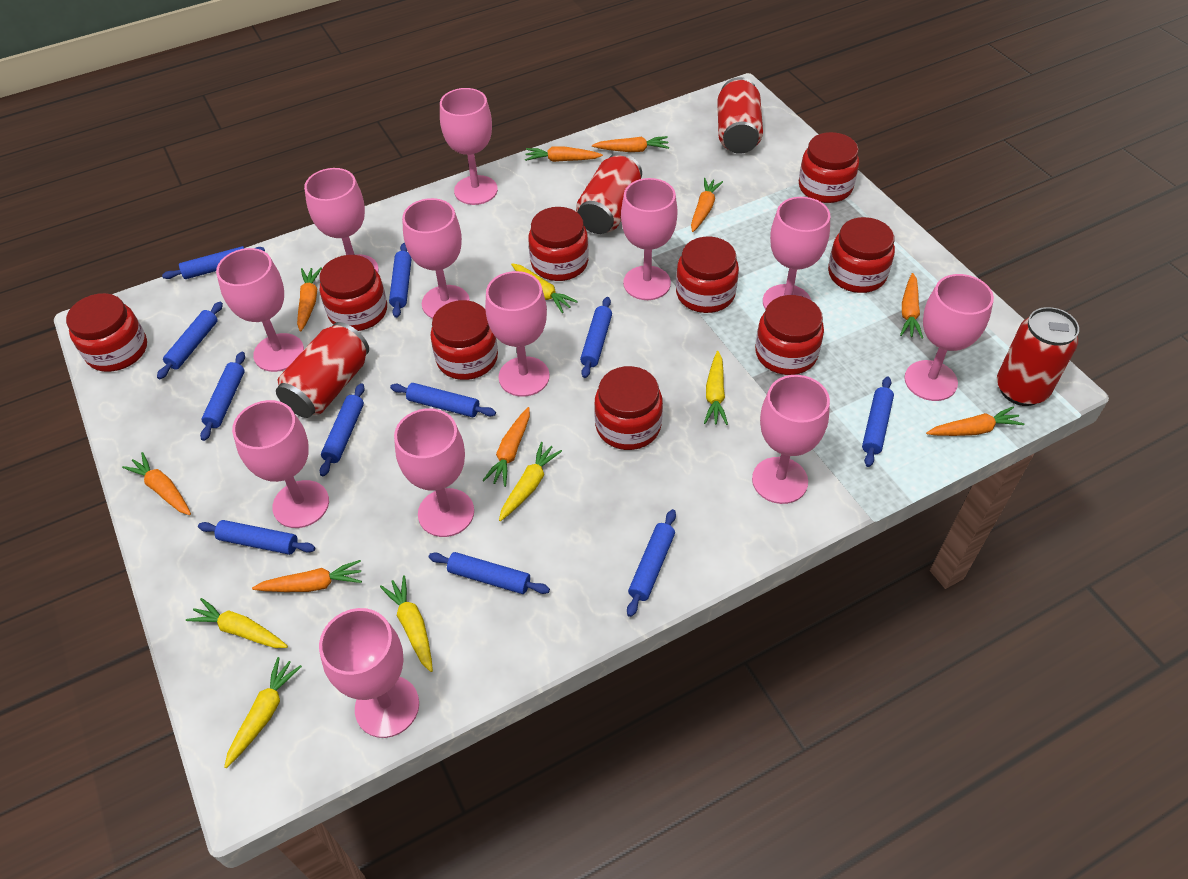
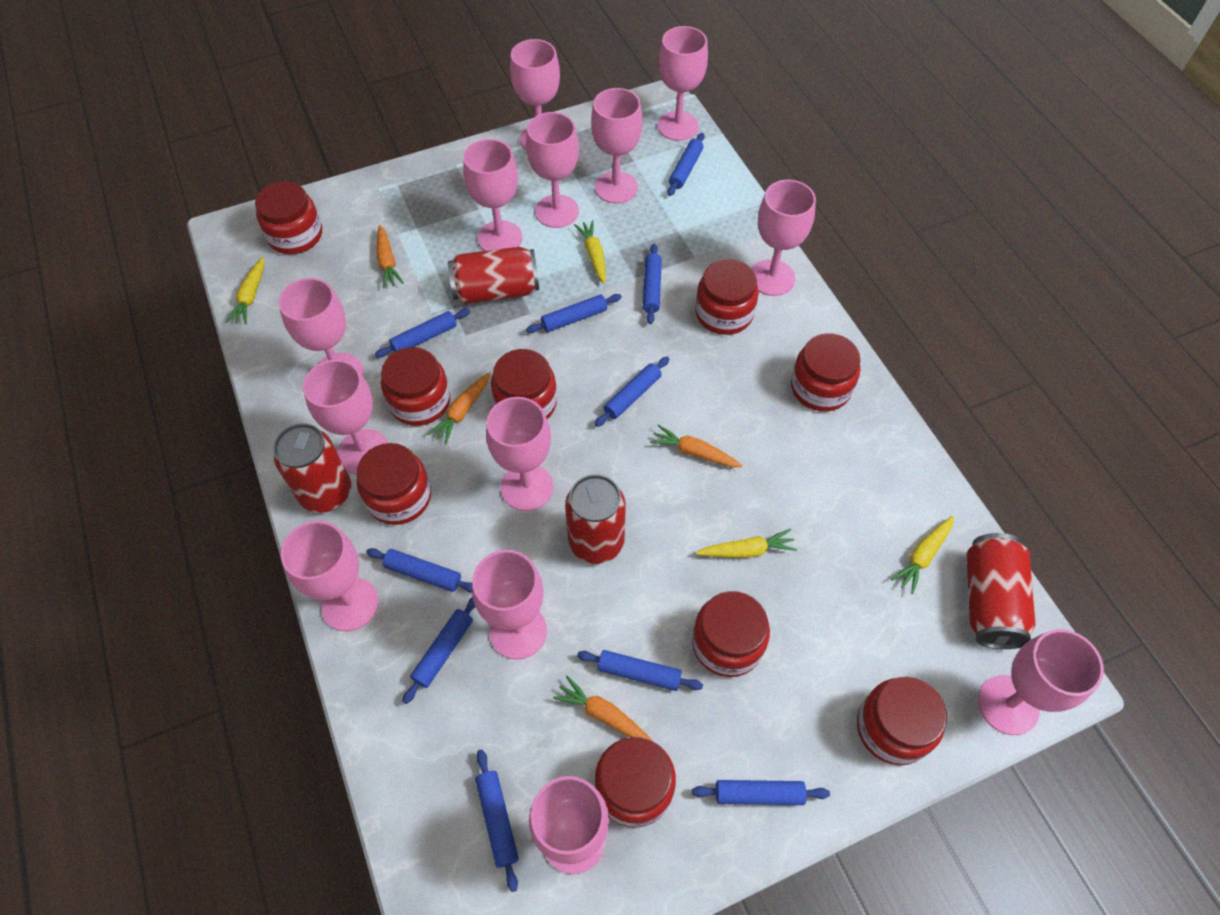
blue rolling pin: [157,302,223,379] [162,246,265,279] [198,520,315,555] [200,352,245,441] [320,383,365,477] [389,243,412,318] [390,383,496,417] [429,552,550,594] [580,297,612,378] [627,509,676,617] [862,377,894,467] = 11 -> [366,548,472,593] [375,309,470,358] [402,597,475,704] [475,749,519,892] [526,294,622,333] [577,650,703,691] [595,357,669,427] [643,244,662,324] [668,133,704,196] [692,780,830,805] = 10
orange carrot: [122,452,191,515] [252,560,362,592] [297,267,322,332] [483,407,530,487] [525,147,603,162] [592,136,669,152] [691,178,723,232] [900,273,923,339] [926,406,1024,436] = 9 -> [377,225,404,288] [427,373,490,445] [553,676,653,741] [650,425,743,467] = 4
pink goblet: [216,248,304,372] [232,400,329,528] [304,168,379,272] [319,608,419,738] [394,408,474,537] [402,198,470,319] [440,88,498,205] [485,271,550,397] [621,178,678,300] [752,375,830,504] [763,197,830,310] [904,274,994,401] = 12 -> [279,278,364,376] [281,521,379,631] [303,359,388,474] [463,139,522,251] [472,550,547,659] [486,397,553,511] [510,39,560,150] [526,112,579,228] [529,776,609,874] [591,88,643,203] [657,26,708,141] [751,180,816,296] [978,629,1104,735] = 13
yellow carrot: [186,598,288,648] [224,657,302,768] [380,575,433,672] [499,442,562,521] [511,263,578,313] [704,351,728,425] = 6 -> [226,257,264,325] [574,220,606,284] [696,529,797,558] [891,516,954,594] = 4

